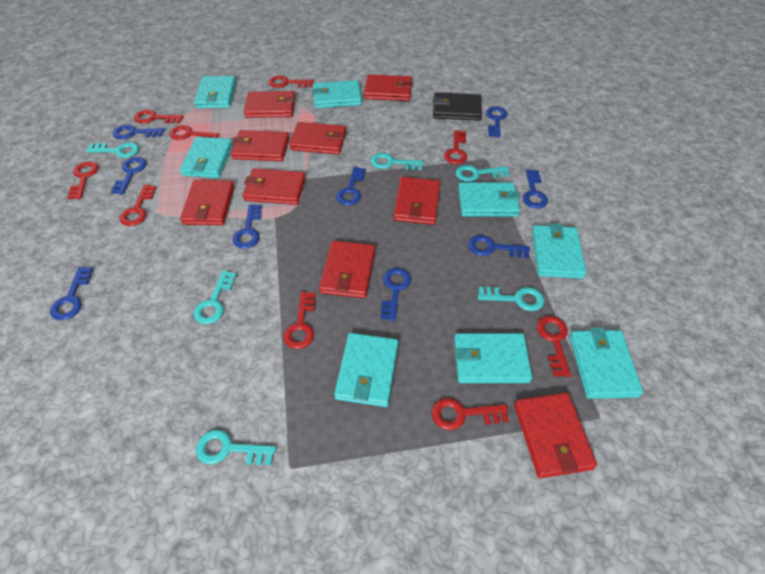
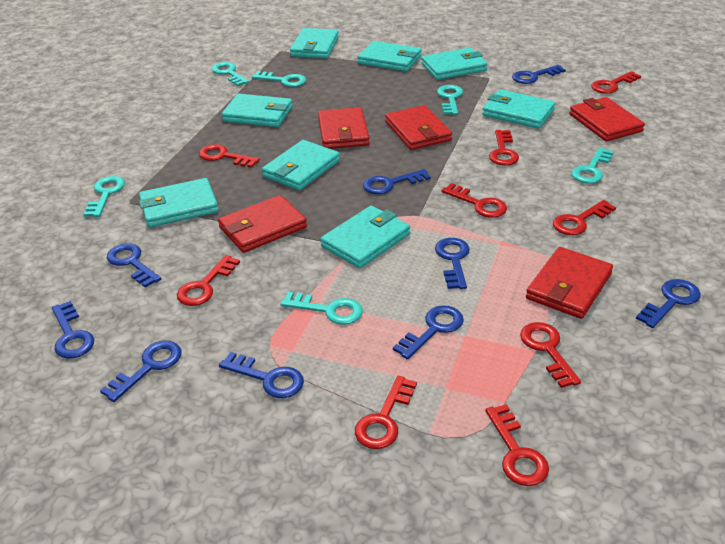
black wallet: [432,92,482,121] = 1 -> none = 0
red wallet: [180,180,235,225] [231,130,289,161] [242,168,306,205] [244,91,295,118] [289,122,346,154] [319,241,375,298] [364,74,413,101] [393,177,440,225] [514,392,597,478] = 9 -> [218,195,307,253] [318,107,370,149] [385,105,452,150] [526,247,613,319] [569,97,645,142] = 5

